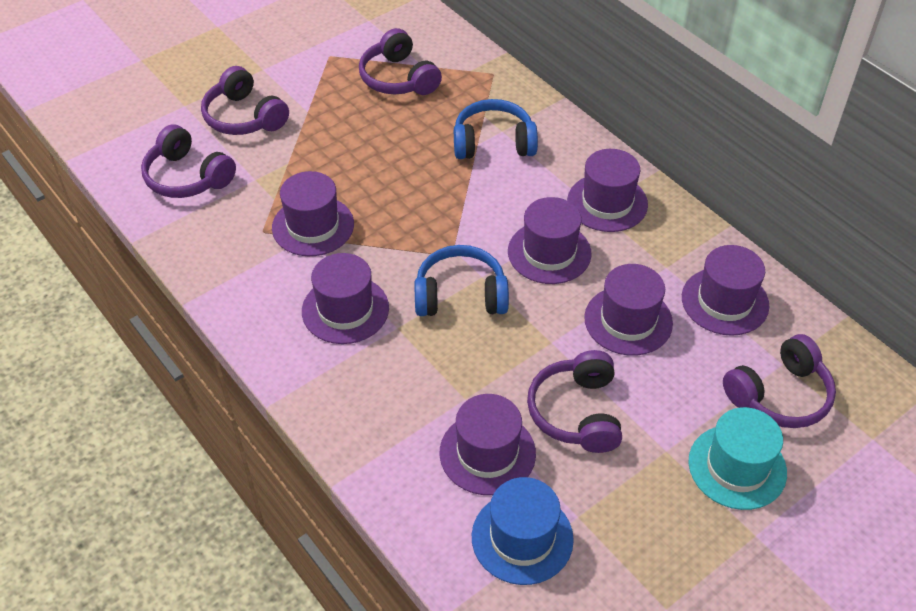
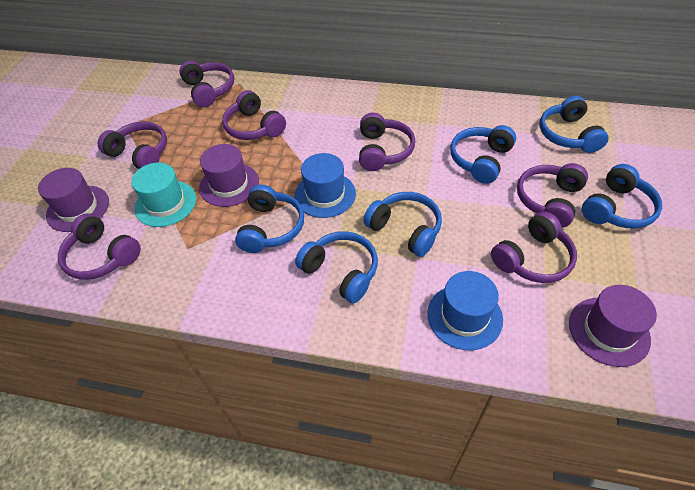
blue hat: [472,477,574,585] = 1 -> [295,153,356,218] [427,271,503,350] = 2
blue headphones: [415,245,509,316] [454,99,538,159] = 2 -> [235,184,304,253] [295,231,378,303] [363,192,442,257] [450,125,516,184] [540,96,608,153] [582,164,662,229] = 6
purple hat: [272,171,354,256] [302,253,389,344] [440,394,536,495] [508,197,592,284] [567,149,648,232] [584,264,673,356] [682,245,769,336] = 7 -> [38,168,109,232] [199,144,259,207] [569,285,657,367] = 3
purple headphones: [141,124,236,198] [201,66,289,135] [359,28,442,95] [527,350,622,453] [723,334,836,428] = 5 -> [58,213,141,280] [98,121,167,169] [179,61,234,107] [222,90,286,140] [359,113,415,171] [491,212,577,283] [517,163,588,228] = 7

